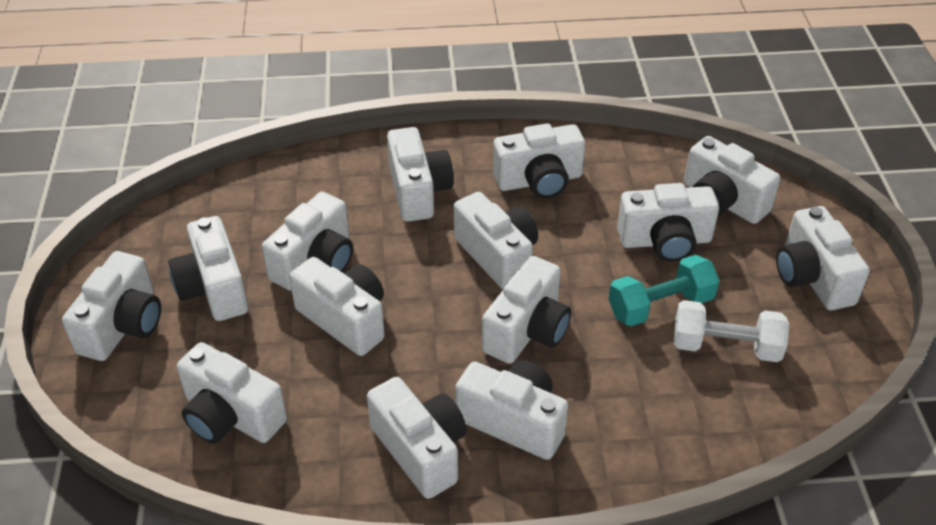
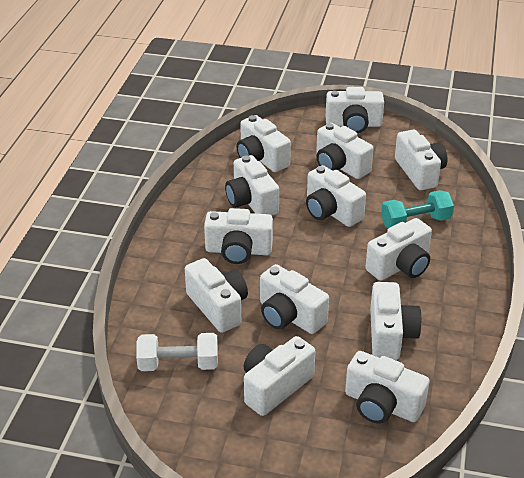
white camera: [62,251,161,361] [168,216,248,321] [177,342,287,444] [262,192,353,291] [289,257,385,356] [367,377,467,499] [387,127,453,222] [454,192,538,290] [455,360,568,460] [482,256,571,364] [493,123,585,199] [617,183,719,262] [684,136,780,224] [776,206,870,310] = 14 -> [185,258,248,333] [204,208,273,264] [225,155,279,215] [237,115,291,172] [244,336,315,416] [260,264,329,334] [306,165,366,227] [316,123,373,179] [326,87,384,133] [345,351,430,424] [366,218,432,281] [370,282,422,360] [395,130,448,190] = 13

